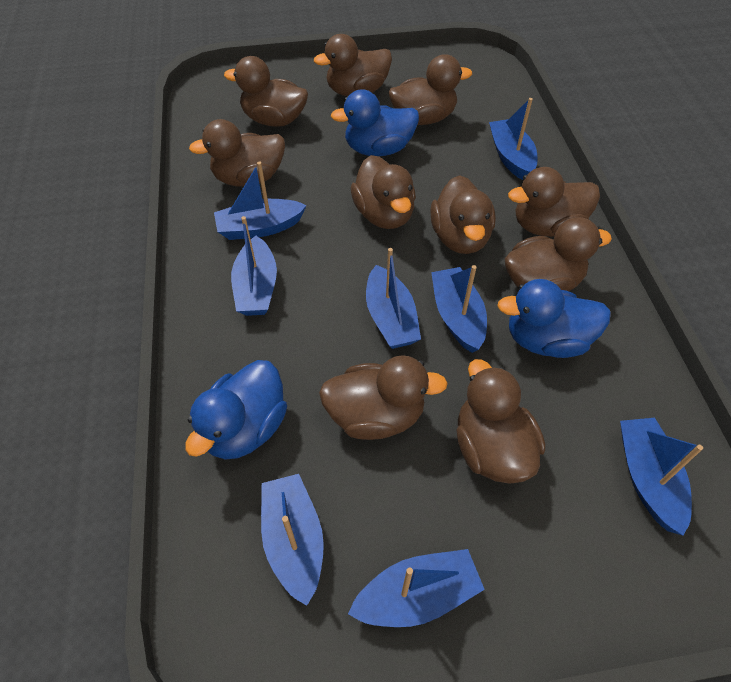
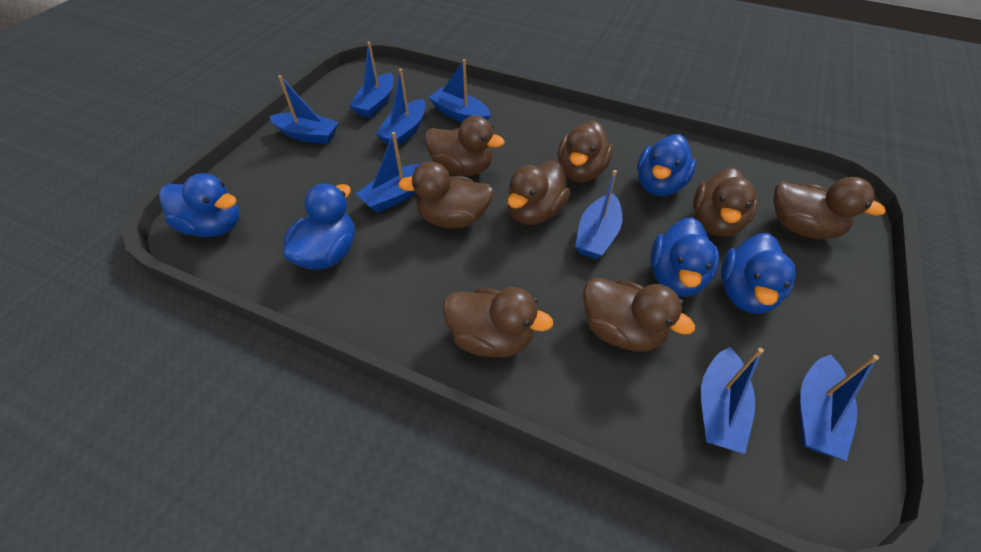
blue duck: [185,360,287,460] [331,89,419,156] [497,279,611,358] = 3 -> [159,173,240,237] [283,184,355,270] [637,134,697,196] [651,217,719,297] [721,233,796,314] = 5
brown duck: [189,119,285,187] [224,56,308,127] [314,34,392,96] [319,355,448,440] [351,155,416,229] [389,54,472,125] [430,175,496,254] [457,359,545,484] [505,217,612,291] [508,167,600,237] = 10 -> [398,161,494,228] [425,116,505,176] [442,287,553,357] [507,161,570,225] [558,121,613,182] [583,278,695,351] [693,168,757,237] [774,177,886,239] = 8

